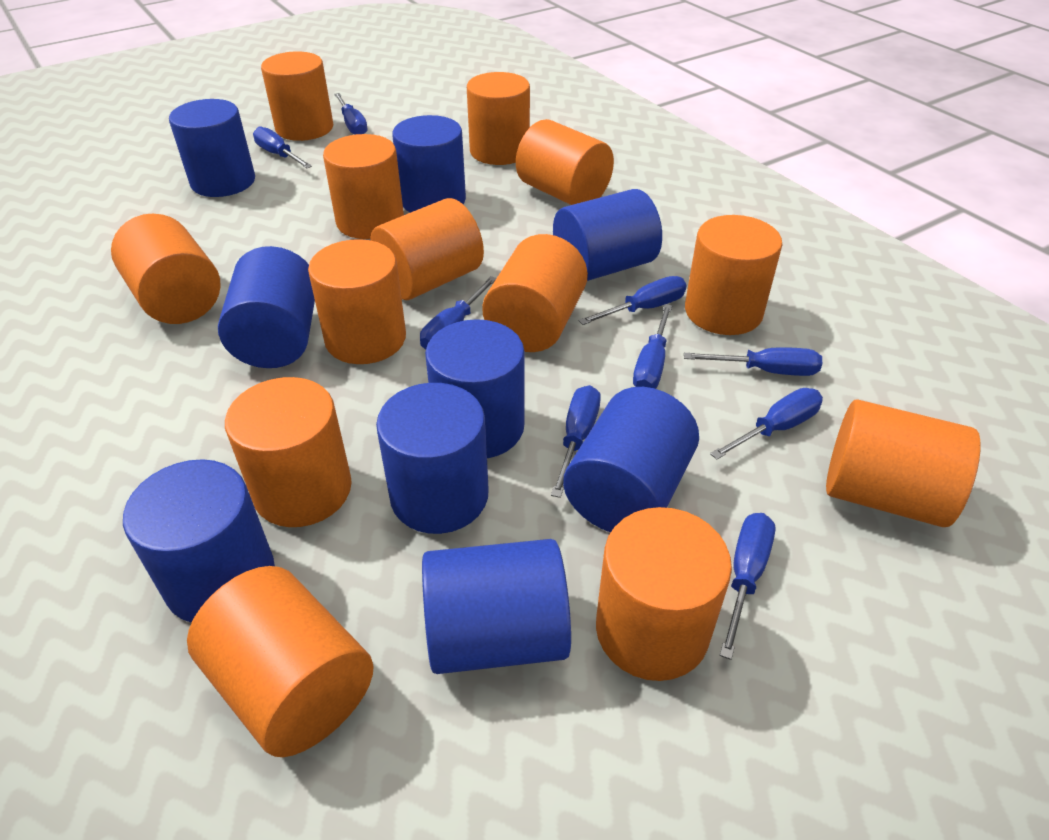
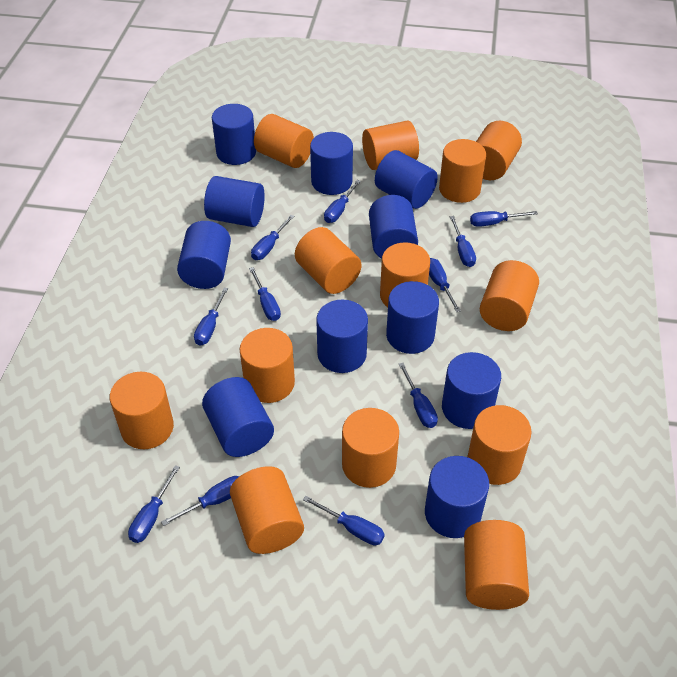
blue cylinder: [123,459,275,623] [169,99,255,197] [218,246,315,368] [376,383,489,534] [392,115,466,213] [422,539,571,674] [425,319,524,458] [553,189,662,281] [563,387,699,533] = 9 -> [177,221,231,289] [202,377,274,457] [204,176,265,227] [212,104,256,165] [310,132,353,195] [316,300,368,373] [369,195,418,258] [375,150,438,209] [386,281,439,354] [425,456,489,538] [442,352,501,429] = 11
blue screwdriver: [253,126,312,168] [334,93,368,135] [420,276,496,350] [551,385,601,498] [579,276,687,325] [633,304,672,389] [684,347,822,376] [710,388,823,460] [720,513,775,660] = 9 -> [128,465,180,543] [161,476,239,526] [194,288,228,346] [249,267,281,321] [251,215,294,260] [303,496,385,545] [324,180,361,223] [399,363,438,428] [429,258,461,312] [450,216,476,267] [470,211,538,227] = 11

